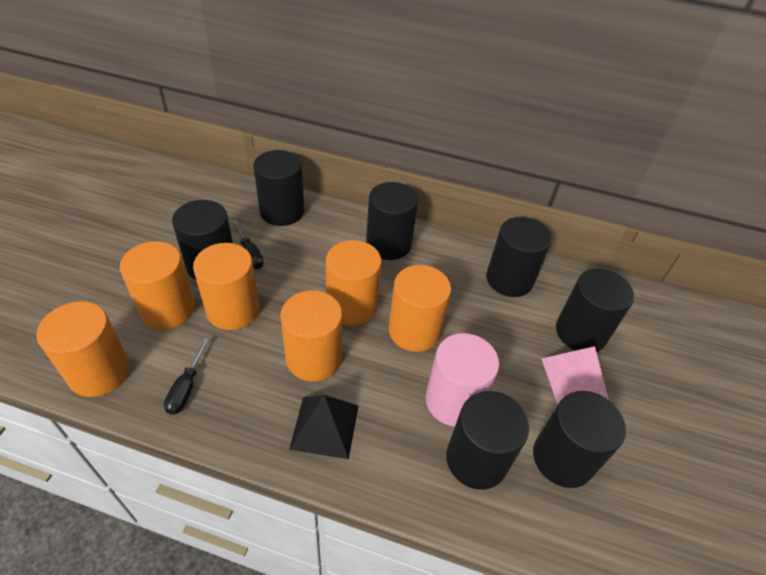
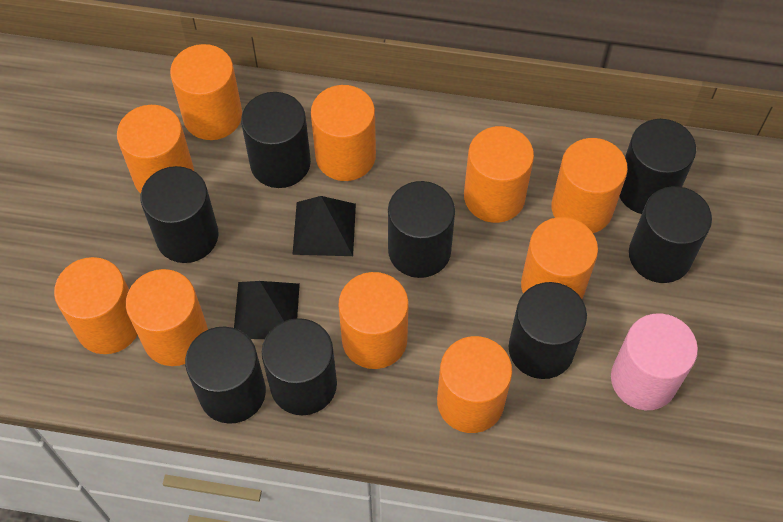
black cylinder: [172,200,233,280] [253,150,304,226] [366,182,418,260] [446,391,529,490] [486,217,552,297] [533,391,626,488] [556,268,634,352] = 7 -> [140,166,219,263] [185,326,266,424] [241,92,311,188] [262,318,337,415] [388,181,455,278] [509,282,587,379] [619,119,696,214] [629,186,712,283] = 8
black pyramid: [289,395,358,459] = 1 -> [234,281,300,339] [292,196,356,256] = 2
black screwdriver: [164,338,209,415] [232,220,264,269] = 2 -> none = 0
orange cylinder: [37,302,130,397] [120,241,195,329] [193,243,260,330] [280,290,342,381] [326,240,382,325] [388,265,451,352] = 6 -> [54,257,137,354] [117,105,194,193] [126,269,208,366] [170,44,242,140] [311,85,376,181] [338,272,409,369] [437,336,512,433] [464,126,534,223] [521,217,598,299] [551,138,628,233] = 10
pink pyramid: [541,346,609,404] = 1 -> none = 0

